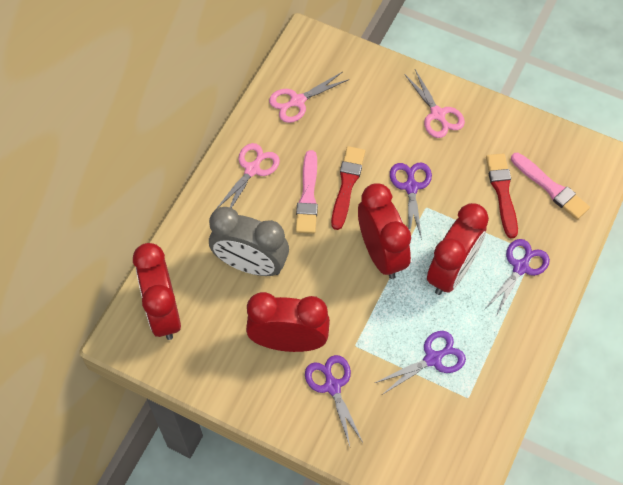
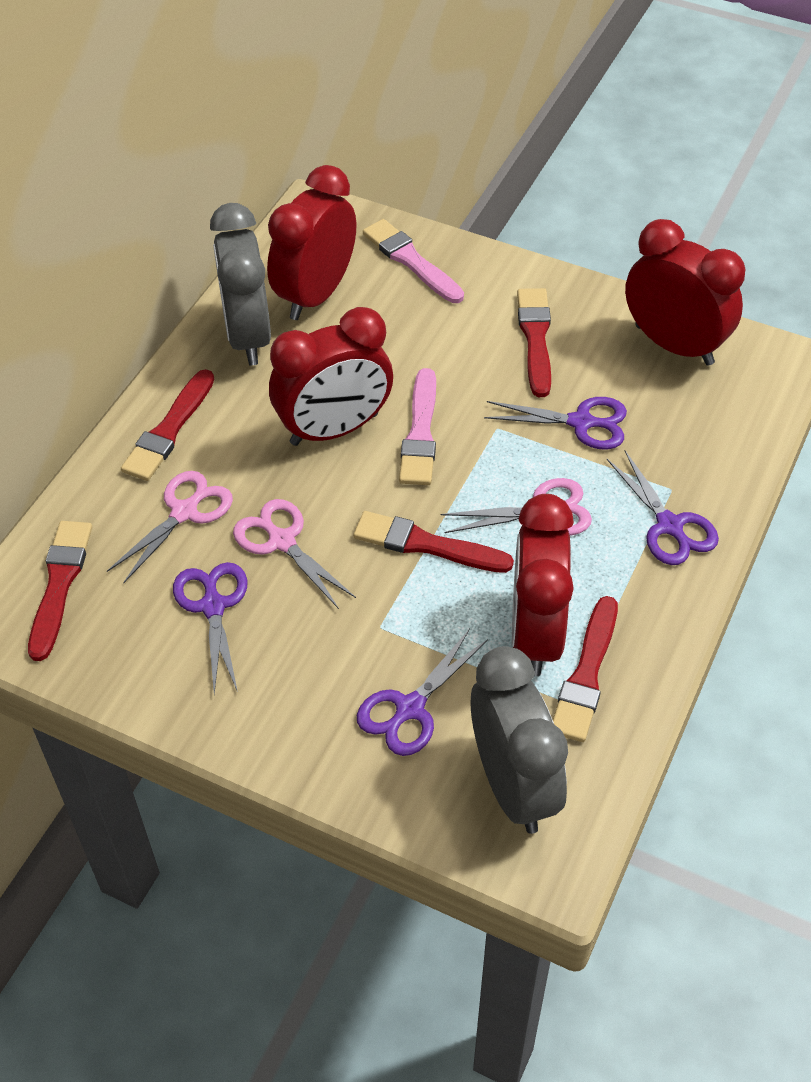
grey clock: [209,207,289,276] = 1 -> [210,203,271,365] [471,646,568,834] = 2
red brush: [331,146,365,230] [486,153,518,238] = 2 -> [28,521,92,661] [121,369,214,481] [353,511,514,573] [517,288,551,397] [553,596,618,742] = 5

